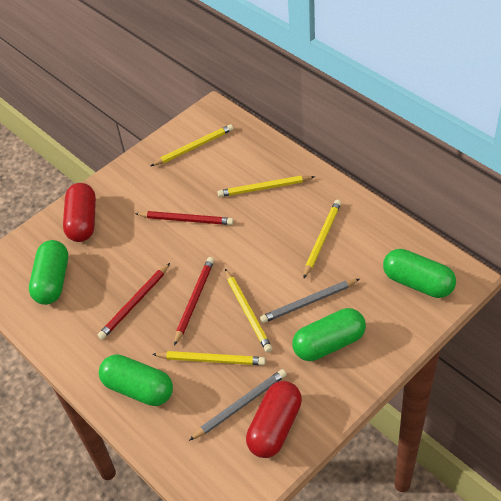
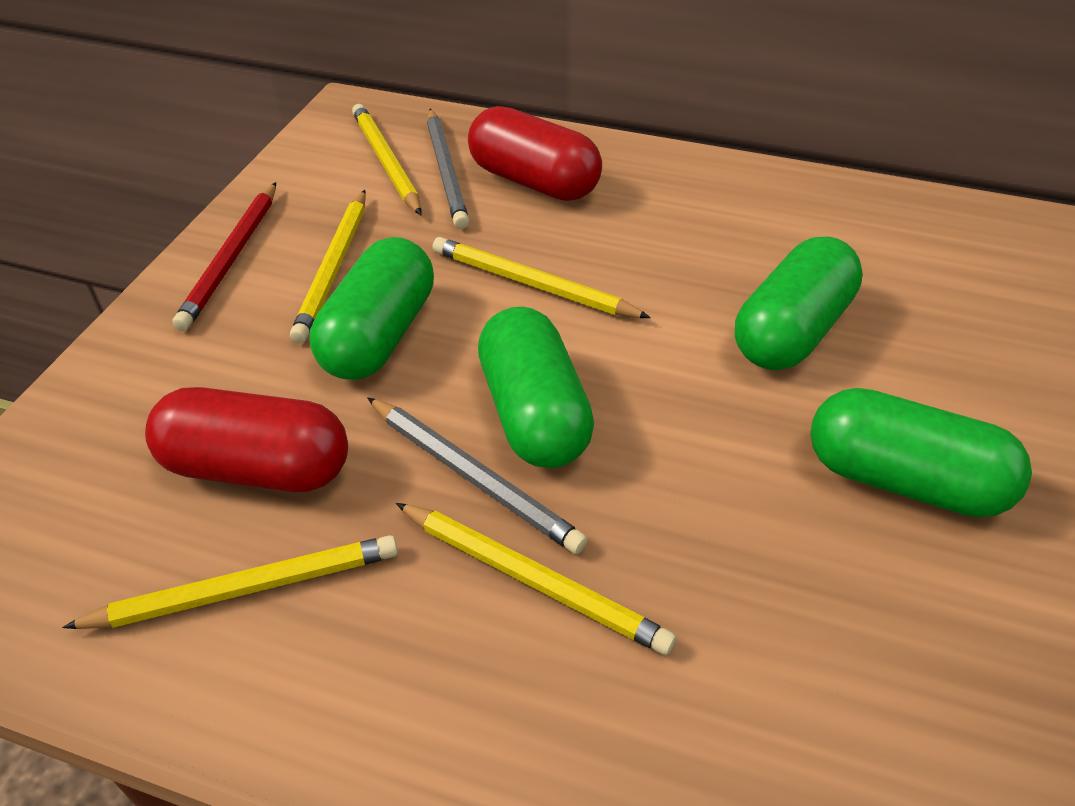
red pencil: [98,263,170,340] [135,211,234,225] [174,257,214,346] = 3 -> [172,182,276,331] = 1

